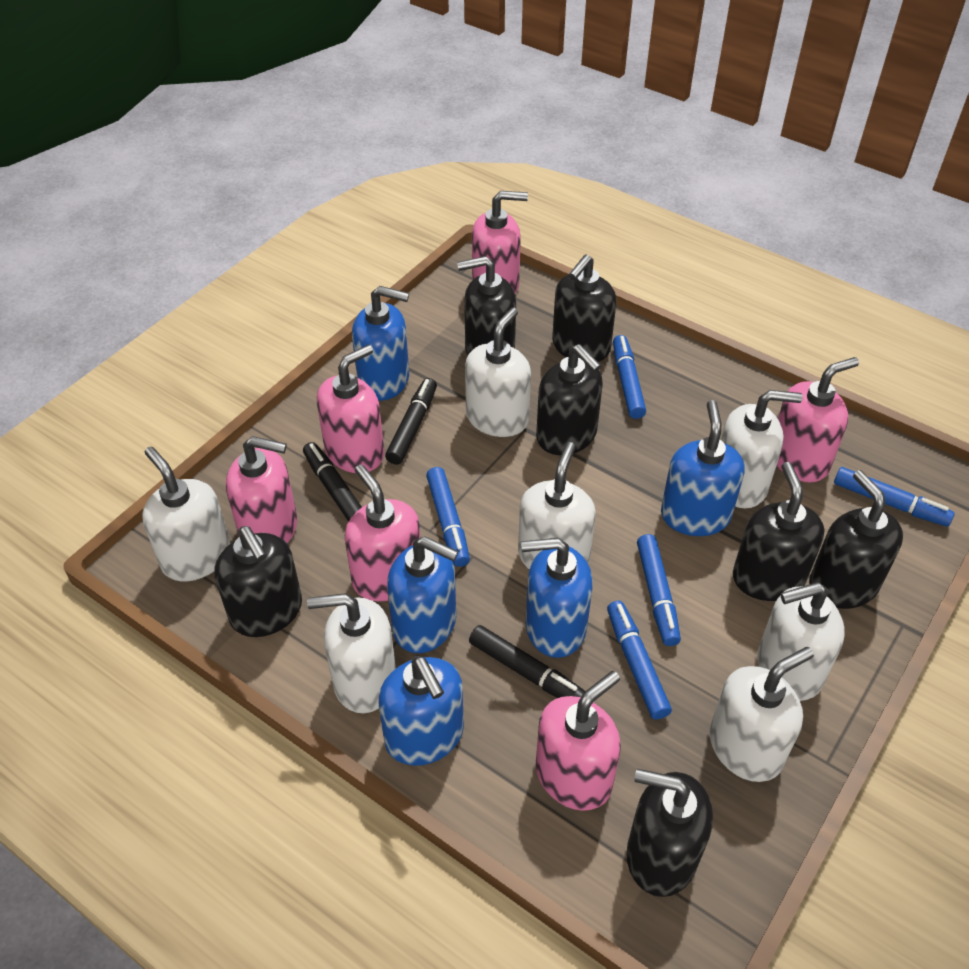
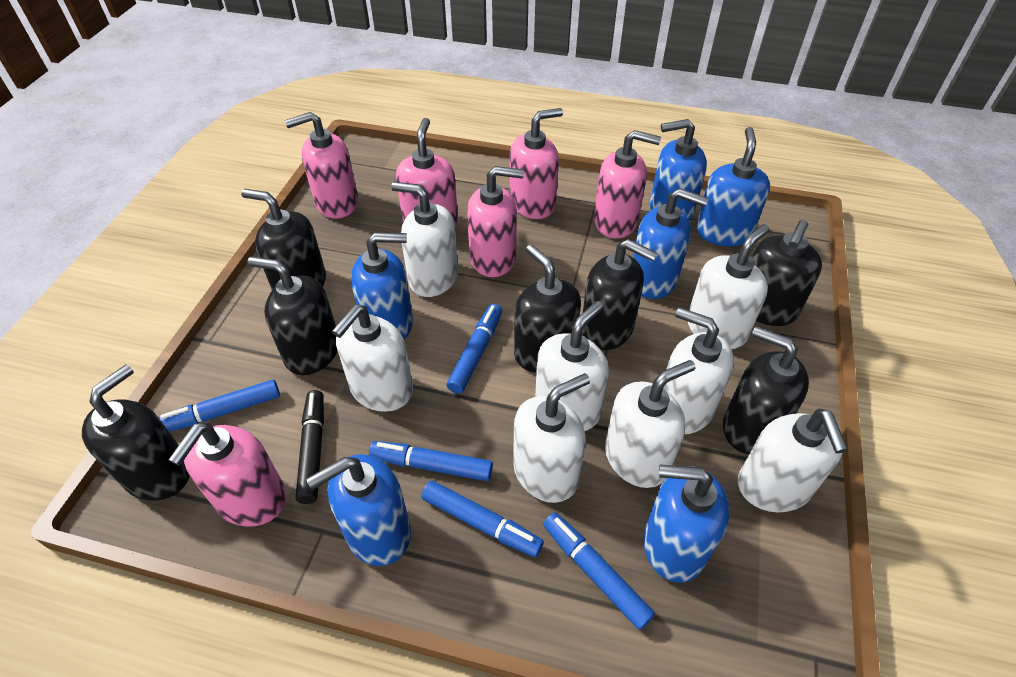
black marker: [303,442,362,522] [385,378,437,465] [469,625,585,698] = 3 -> [296,390,324,504] = 1
blue soap dispenser: [352,286,409,401] [378,656,464,766] [387,536,459,653] [521,538,593,658] [661,400,744,536] = 5 -> [306,454,411,566] [351,232,413,340] [633,188,708,299] [643,465,729,583] [650,119,707,222] [696,127,770,247] = 6
white soap dispenser: [142,447,230,581] [307,593,396,713] [465,307,531,437] [518,442,596,570] [709,647,814,782] [721,390,803,508] [757,582,845,701] = 7 -> [332,305,413,412] [391,182,458,297] [513,373,590,503] [535,301,609,431] [605,360,696,488] [663,307,734,434] [688,224,770,349] [738,408,848,512] = 8

